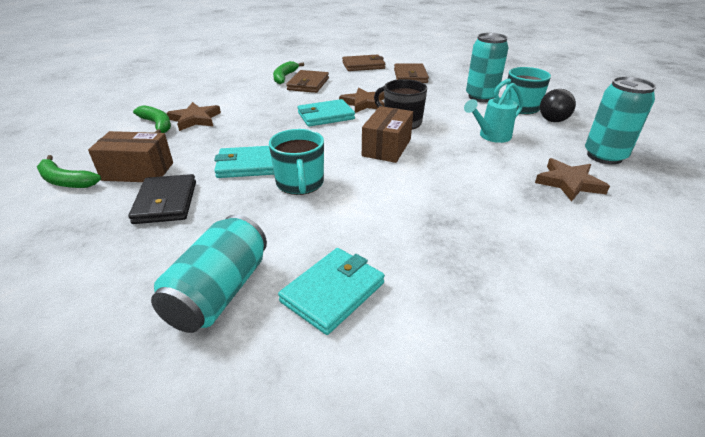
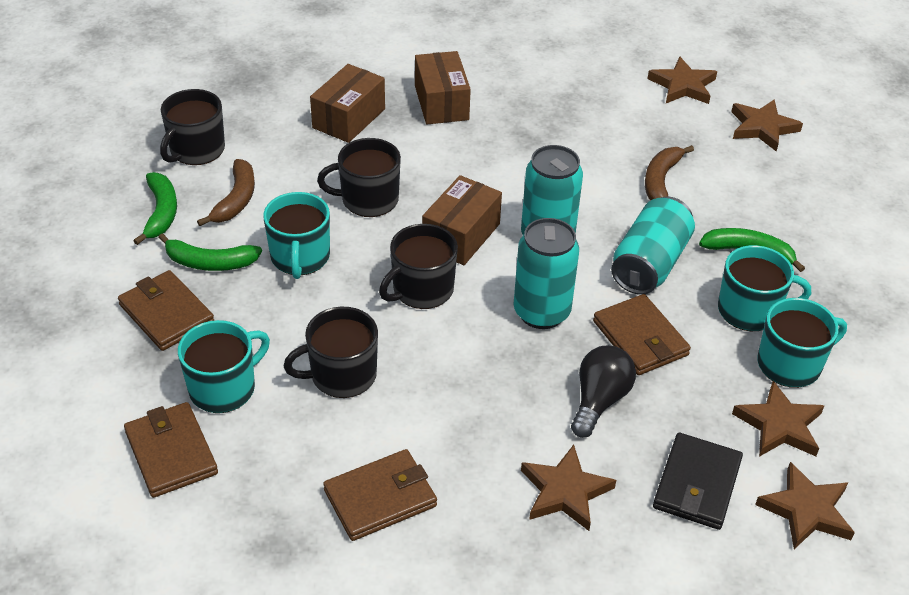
black mug: [374,79,427,130] = 1 -> [160,89,225,165] [284,307,378,398] [317,138,401,217] [379,224,458,309] = 4
brown banana: none = 0 -> [197,159,255,226] [645,145,694,201] = 2
brown box: [88,131,173,182] [362,106,413,163] = 2 -> [310,64,385,143] [415,51,471,124] [422,175,502,265] = 3
brown star: [167,102,221,131] [339,88,384,113] [535,158,610,202] = 3 -> [521,445,616,531] [647,57,717,104] [731,99,803,152] [732,381,824,457] [755,462,855,549] = 5
brown wallet: [286,70,329,93] [342,54,385,71] [394,63,429,83] = 3 -> [118,270,215,351] [124,402,218,498] [323,449,437,541] [593,294,691,375] = 4
turquoise mug: [269,129,324,195] [494,67,551,114] = 2 -> [178,320,270,413] [263,192,330,279] [718,245,811,331] [757,298,847,388] = 4
turquoise wallet: [214,146,274,178] [278,248,385,335] [298,99,355,127] = 3 -> none = 0
turquoise watering can: [464,83,523,143] = 1 -> none = 0

